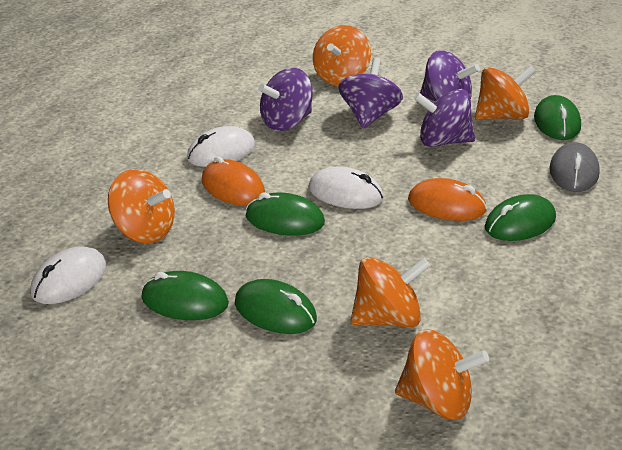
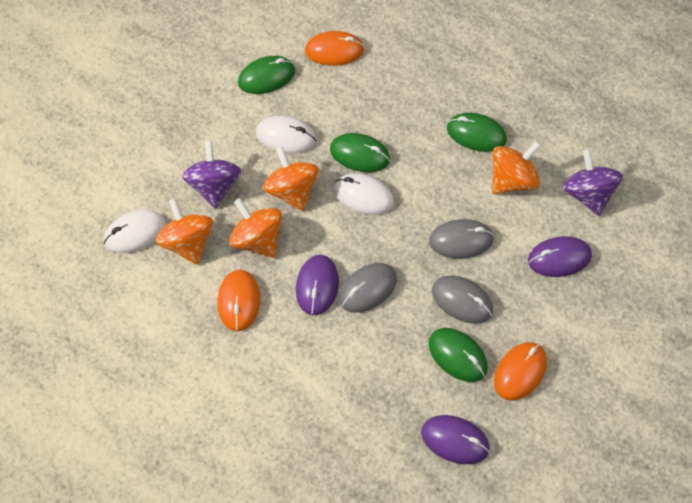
green mouse: [141,271,229,320] [235,279,317,334] [246,192,325,235] [485,194,556,241] [534,95,581,140] = 5 -> [238,56,295,94] [330,133,390,172] [429,328,488,382] [447,113,507,152] = 4
grey mouse: [549,142,600,192] = 1 -> [339,263,397,313] [429,219,494,258] [432,276,493,324] = 3
orange mouse: [202,156,265,206] [408,178,487,221] = 2 -> [217,270,260,332] [305,31,364,66] [494,342,547,401] = 3
orange spinning top: [108,169,175,243] [313,25,371,86] [350,257,430,328] [395,329,489,420] [475,66,536,120] = 5 -> [156,198,213,265] [229,198,282,258] [263,146,319,211] [492,141,541,194] = 4
purple mouse: none = 0 -> [296,255,339,315] [421,415,490,464] [528,236,592,277] = 3
purple spinning top: [258,68,313,131] [338,58,403,129] [414,89,475,147] [420,50,480,101] = 4 -> [182,140,242,209] [563,149,623,216] = 2

